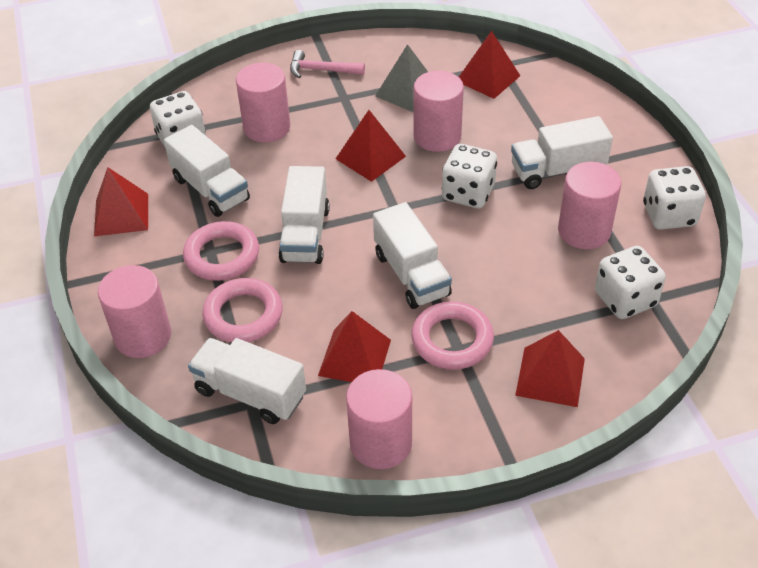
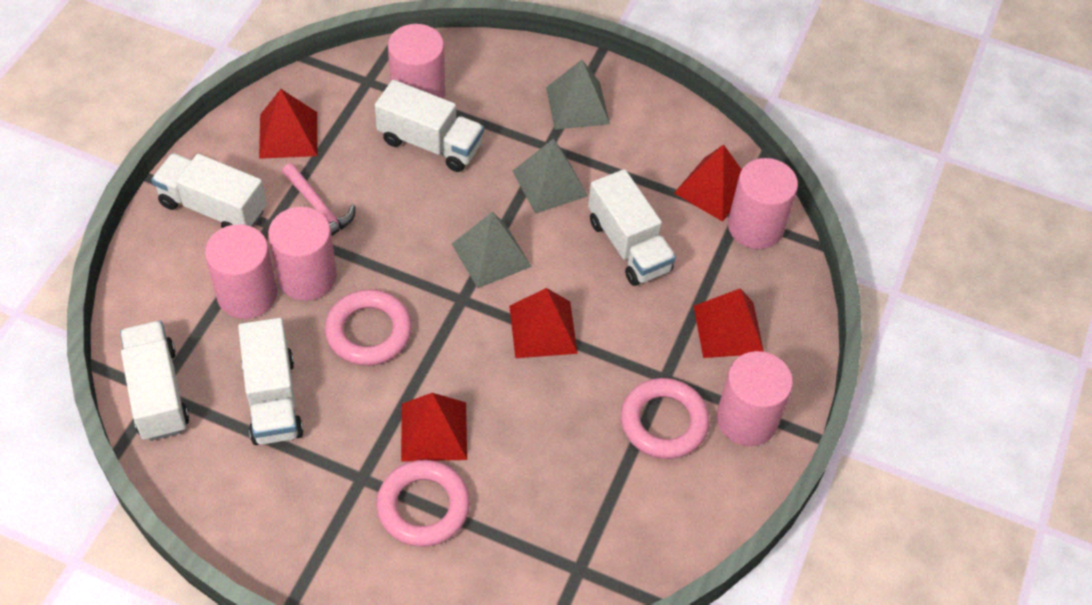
grey pyramid: [375,44,428,113] = 1 -> [452,212,532,288] [513,138,588,214] [546,60,610,130] = 3
white dice: [150,91,206,147] [442,144,497,208] [595,246,666,319] [643,166,706,230] = 4 -> none = 0

